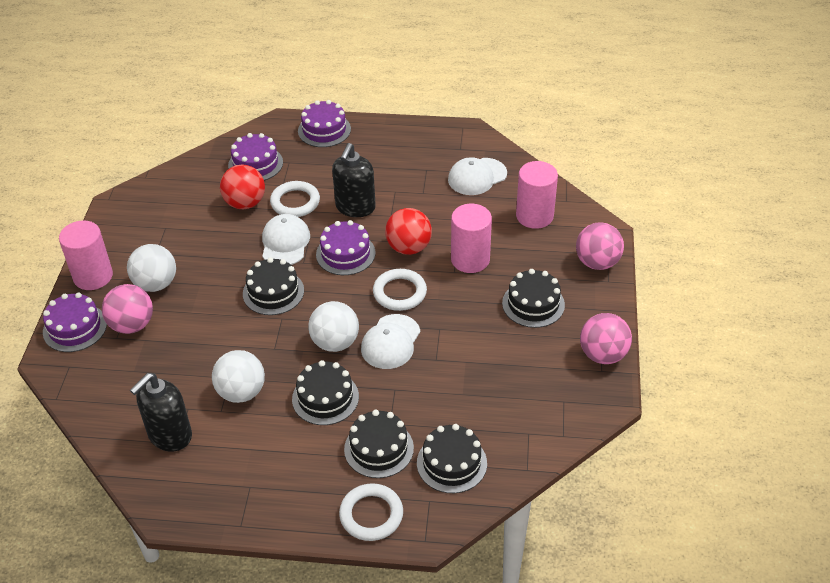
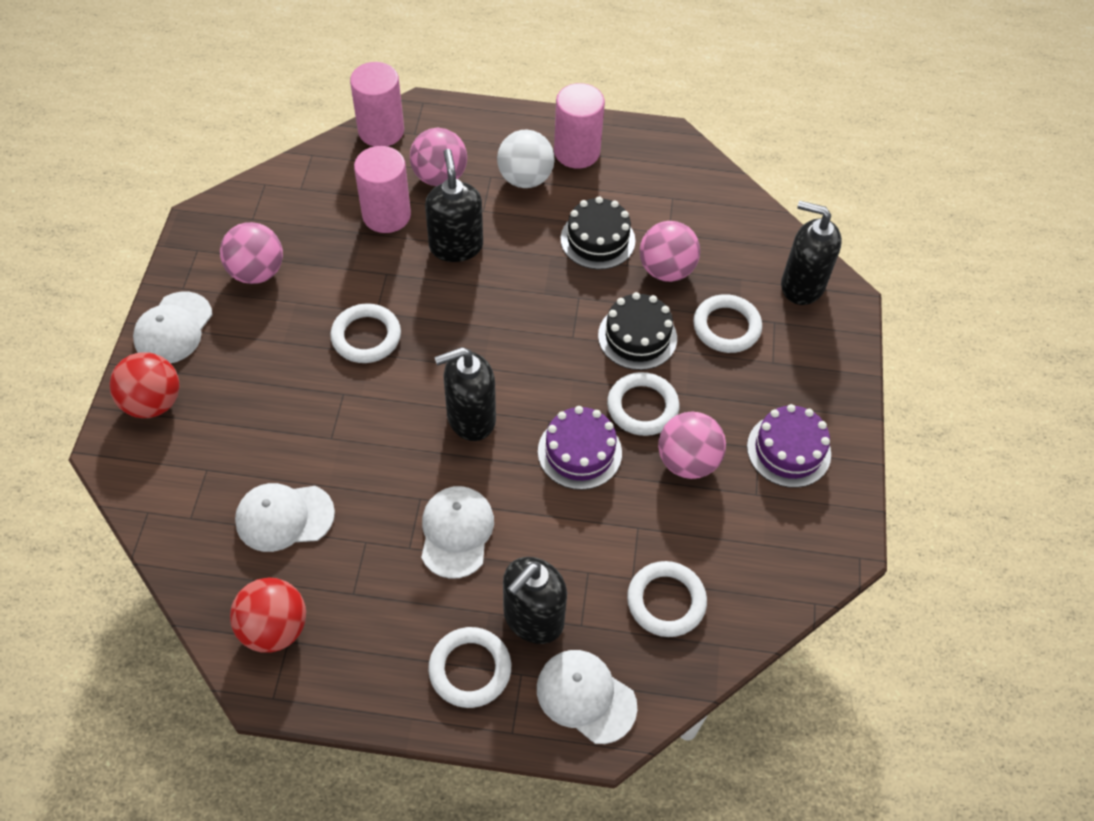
black cake: [243,257,304,315] [292,360,359,425] [344,410,414,478] [417,424,487,493] [502,269,565,328] = 5 -> [560,197,635,269] [598,292,677,370] = 2
black soap dispenser: [130,373,192,452] [332,143,376,217] = 2 -> [425,149,483,262] [434,347,496,441] [503,557,567,644] [781,201,842,305] = 4
pink ball: [102,284,153,334] [576,222,624,270] [580,313,632,364] = 3 -> [220,222,283,284] [410,128,467,186] [640,221,700,282] [658,412,726,479] = 4
purple cake: [43,292,107,352] [228,133,283,181] [298,100,351,147] [316,220,376,275] = 4 -> [538,406,622,490] [747,404,831,488] = 2
white ball: [127,244,176,292] [212,350,265,403] [308,301,359,352] = 3 -> [497,130,555,188] = 1
white cap: [262,214,310,265] [361,314,420,369] [448,157,507,195] = 3 -> [133,292,212,363] [235,483,335,552] [421,486,494,579] [537,650,637,744] = 4
white ring: [270,181,320,217] [339,483,403,541] [373,269,427,311] = 3 -> [330,303,401,363] [428,627,511,708] [607,372,679,436] [627,561,707,637] [693,294,762,353] = 5

